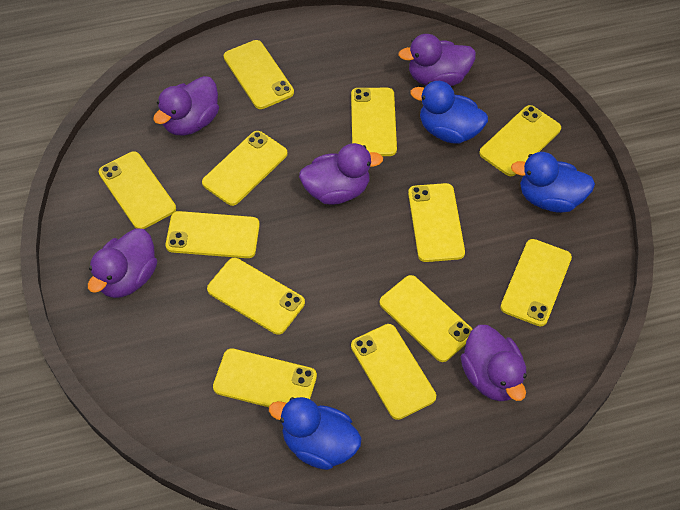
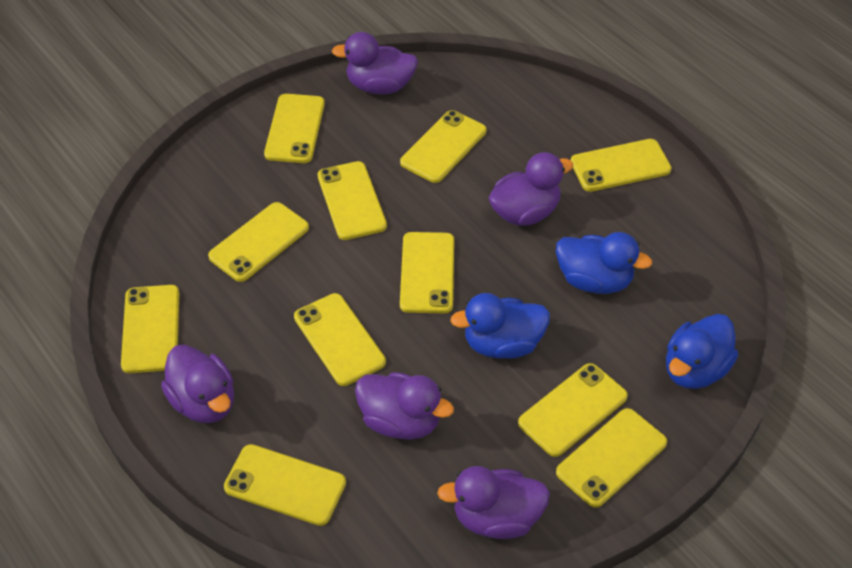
yellow phone: [99,151,176,229] [166,211,260,258] [202,131,287,206] [207,258,305,335] [213,348,317,407] [224,40,294,109] [351,88,397,156] [351,324,436,420] [380,275,472,362] [408,183,465,262] [479,105,561,176] [500,239,572,326] = 12 -> [121,285,179,373] [208,202,309,282] [224,444,346,526] [264,94,325,163] [294,293,386,386] [318,161,387,240] [400,110,486,183] [400,232,454,313] [518,363,628,457] [556,408,667,508] [571,139,672,192] = 11

